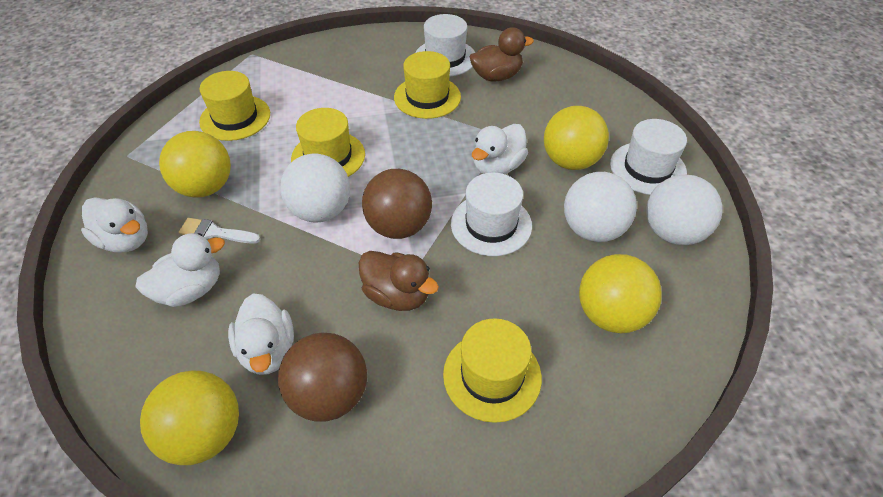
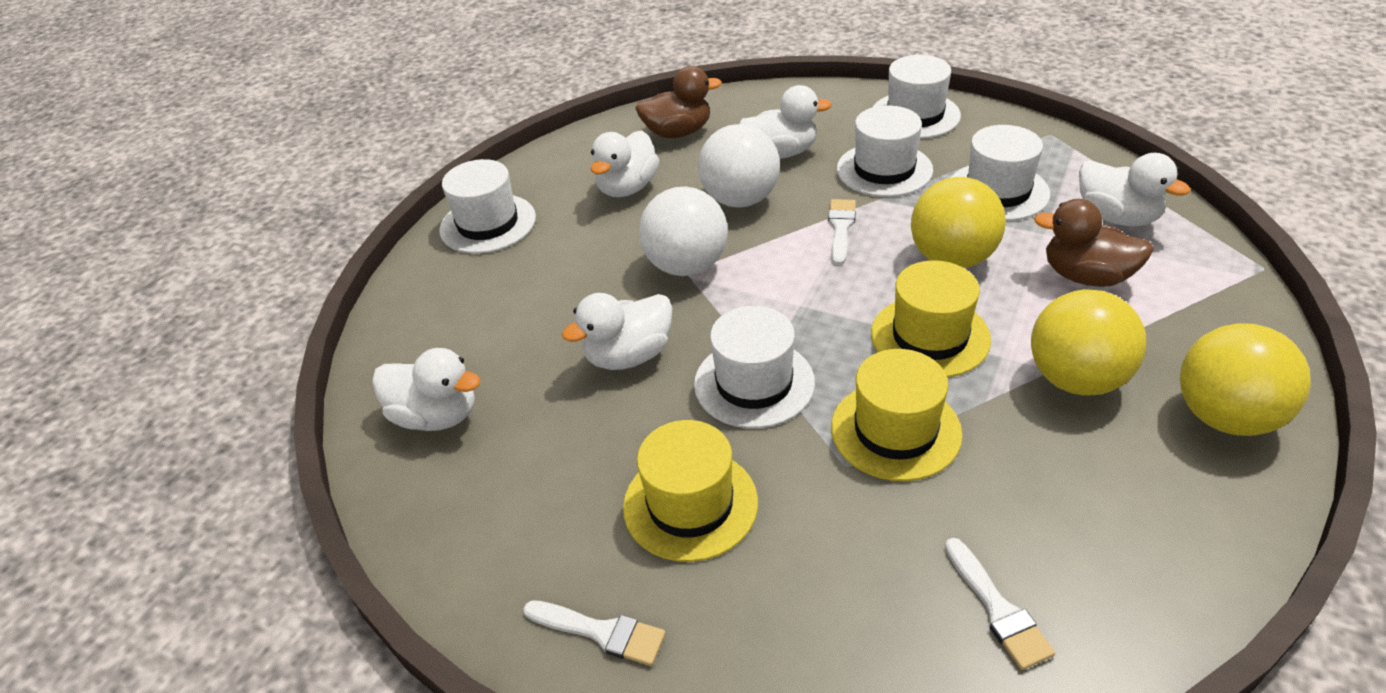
brown ball: [278,332,367,422] [362,169,432,239] = 2 -> none = 0
white ball: [280,153,350,222] [564,172,637,242] [646,175,722,245] = 3 -> [639,187,728,276] [698,124,780,207] = 2
white brush: [179,218,260,244] = 1 -> [523,600,666,666] [828,199,856,265] [945,538,1055,670] = 3
white duck: [81,197,148,253] [135,233,225,307] [228,293,294,375] [472,124,528,174] = 4 -> [372,348,481,431] [562,293,673,370] [591,130,659,197] [739,85,832,159] [1079,153,1190,226] = 5
white hat: [415,14,475,76] [451,173,532,256] [610,119,687,195] = 3 -> [439,159,536,254] [694,306,815,428] [837,105,933,197] [873,55,961,139] [951,125,1050,221] = 5
yellow ball: [140,370,239,465] [159,131,231,198] [544,106,609,170] [579,254,662,333] = 4 -> [911,177,1006,268] [1031,289,1147,396] [1180,323,1311,436] = 3
yellow hat: [199,71,270,141] [291,108,365,177] [394,51,461,119] [443,318,542,423] = 4 -> [623,420,758,562] [831,349,962,481] [871,260,991,378] = 3

